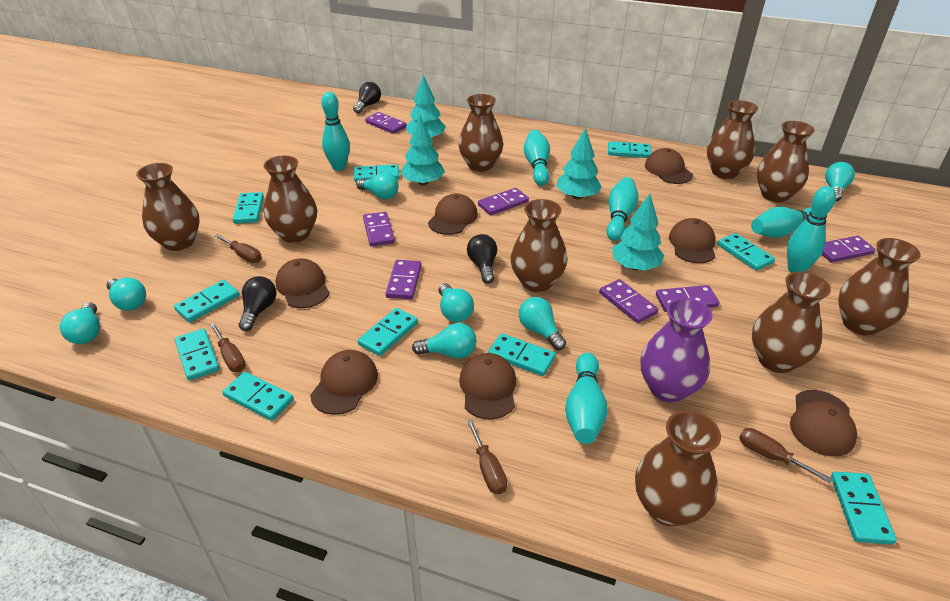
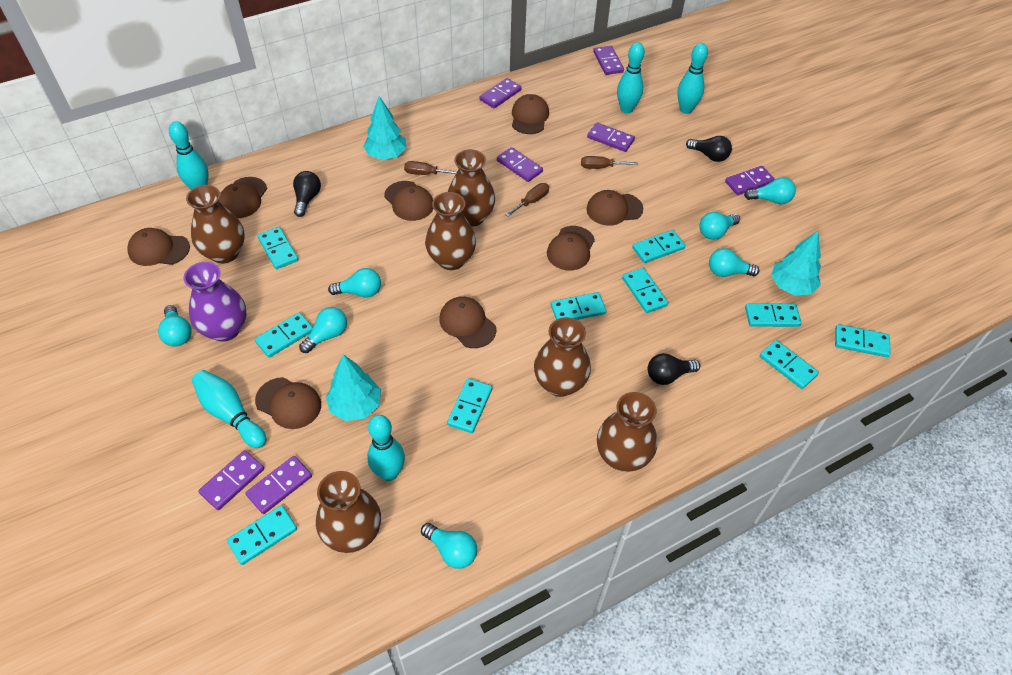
brown cap: [275,258,329,308] [310,350,378,415] [428,193,478,235] [459,353,516,420] [645,148,693,184] [669,218,715,263] [790,390,857,457] = 7 -> [127,228,190,266] [219,177,267,218] [255,377,321,429] [384,181,433,221] [439,297,496,348] [512,94,549,134] [547,226,595,271] [587,190,643,226] = 8
brown screwdriver: [209,323,246,372] [214,234,262,263] [467,419,507,494] [739,428,833,483] = 4 -> [404,161,457,175] [505,183,549,217] [581,156,638,169] = 3
brown vase: [136,163,200,251] [264,156,317,243] [459,94,503,172] [511,199,567,292] [635,410,721,526] [707,100,758,179] [752,271,831,373] [757,121,815,203] [838,238,921,336] = 9 -> [186,185,245,264] [316,471,381,553] [425,192,476,270] [448,149,495,227] [534,317,591,397] [597,392,657,472] = 6
turquoise bowling pin: [322,92,350,171] [524,130,550,186] [565,353,608,444] [606,177,638,241] [751,207,812,238] [787,186,836,273] = 6 -> [169,121,208,190] [192,370,266,448] [367,415,405,481] [617,42,645,113] [677,43,708,114] = 5
turquoise tree: [401,115,445,186] [406,75,446,137] [556,128,602,199] [612,194,664,270] = 4 -> [326,354,381,421] [363,96,406,160] [771,231,821,296] = 3

